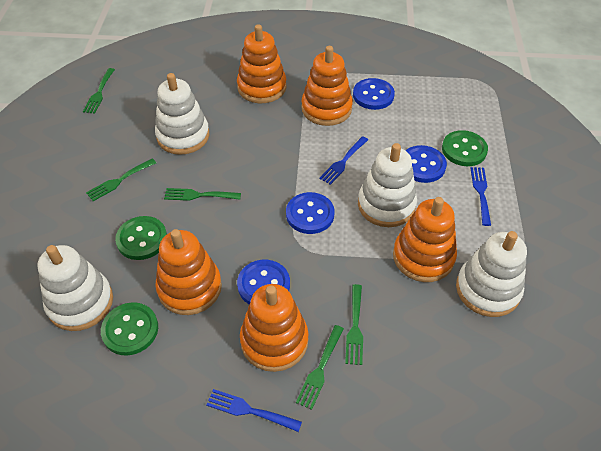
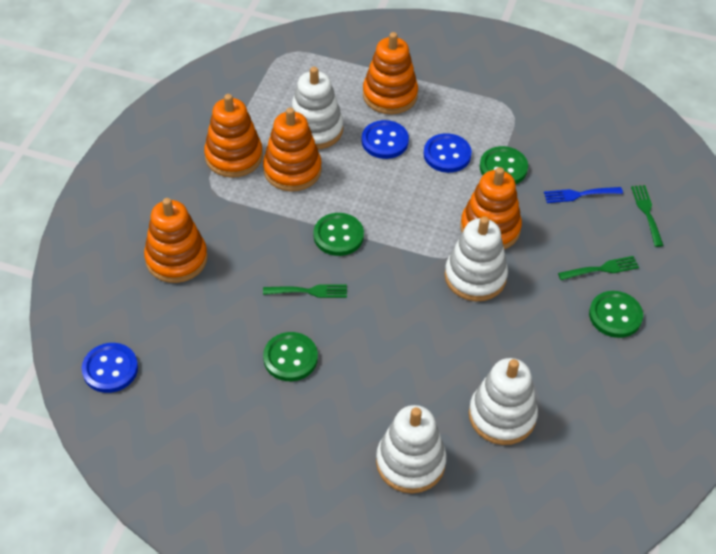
blue button: [237,260,290,304] [286,192,334,234] [353,78,395,110] [405,145,447,183] = 4 -> [82,343,138,393] [362,120,409,159] [424,133,472,173] = 3
blue fork: [206,389,302,432] [319,136,368,185] [470,167,491,226] = 3 -> [544,187,623,203] = 1
green button: [101,302,158,355] [115,216,167,260] [442,130,488,166] = 3 -> [263,332,318,381] [314,213,364,256] [480,146,528,184] [589,291,643,338] = 4
green fork: [83,68,115,114] [86,158,156,201] [164,188,241,201] [296,325,344,410] [345,284,363,365] = 5 -> [263,284,347,298] [558,256,639,280] [631,185,664,247] = 3

